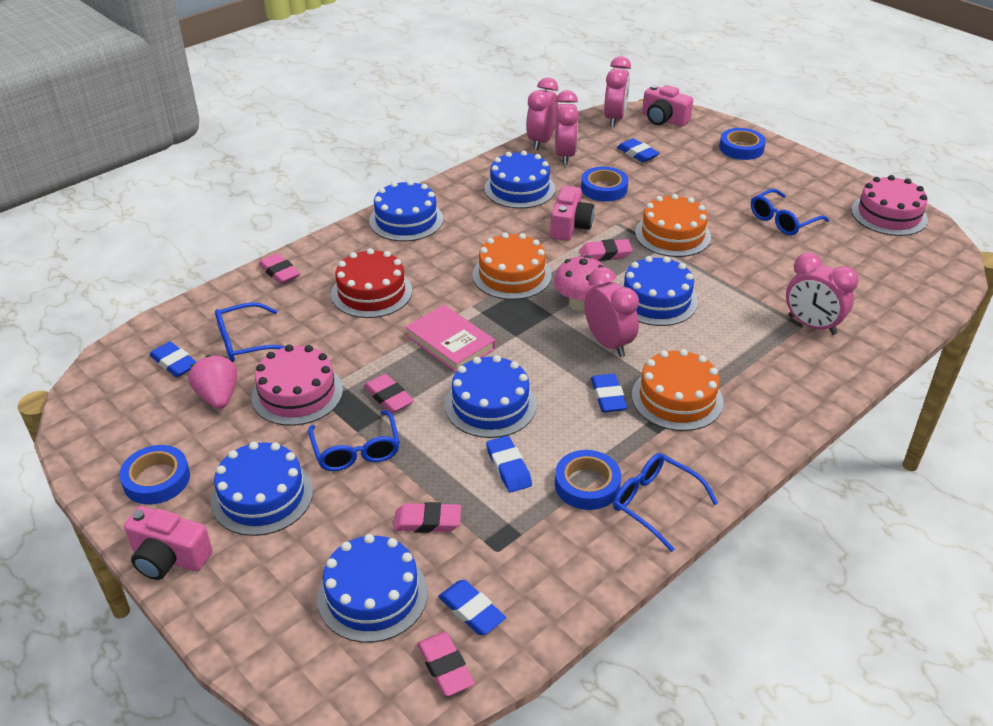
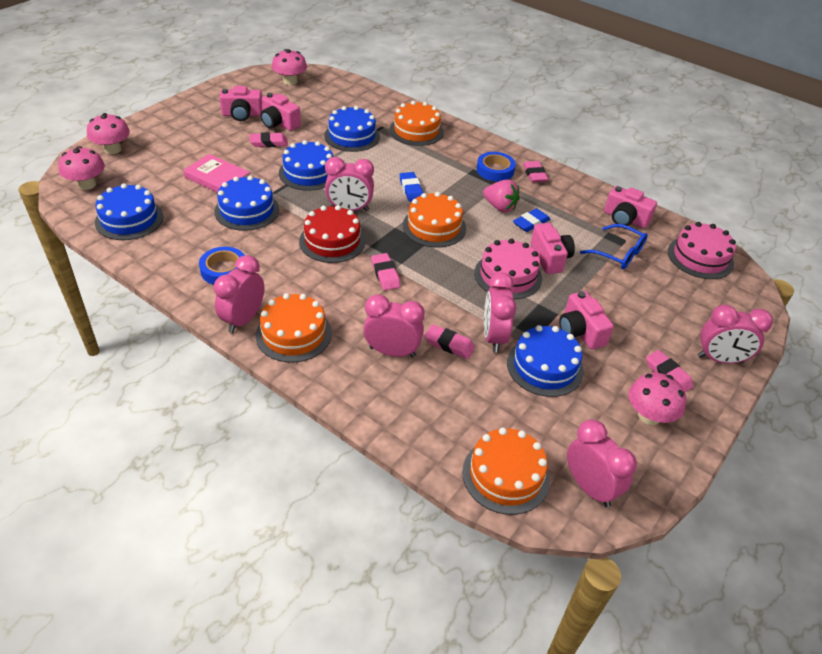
blue cake: [211,442,313,536] [317,534,428,643] [369,180,443,242] [445,355,536,438] [484,150,555,209] [621,256,698,326] = 6 -> [95,183,164,240] [214,175,279,231] [279,140,333,191] [324,106,380,152] [507,325,584,397] = 5
blue eraser: [150,341,196,377] [438,580,506,635] [486,436,532,492] [591,374,627,412] [617,138,659,162] = 5 -> [400,172,423,202] [513,209,550,232] = 2
blue glasses: [215,302,285,362] [308,411,400,471] [613,453,718,552] [751,189,829,235] = 4 -> [580,224,647,269] = 1
blue tape: [119,445,190,504] [555,450,621,510] [581,166,628,202] [719,128,766,160] = 4 -> [199,247,245,285] [476,152,516,181] = 2
orange cake: [472,232,552,300] [632,349,724,431] [635,194,711,257] = 3 -> [256,293,332,363] [390,101,444,146] [403,192,466,248] [462,427,550,515] = 4
pink camera: [124,506,212,580] [550,186,594,241] [642,85,693,126] = 3 -> [219,86,262,121] [261,93,301,131] [531,223,575,274] [559,291,614,349] [604,186,657,228] = 5
pink clock: [526,78,558,150] [555,90,579,165] [584,267,639,357] [604,56,631,127] [786,253,859,335] = 5 -> [214,255,264,333] [325,157,374,211] [363,294,425,358] [484,272,516,353] [567,420,637,507] [698,304,773,364] = 6
pink mushroom: [554,255,605,311] = 1 -> [58,146,105,190] [87,113,130,154] [272,49,307,85] [628,373,686,425] = 4

